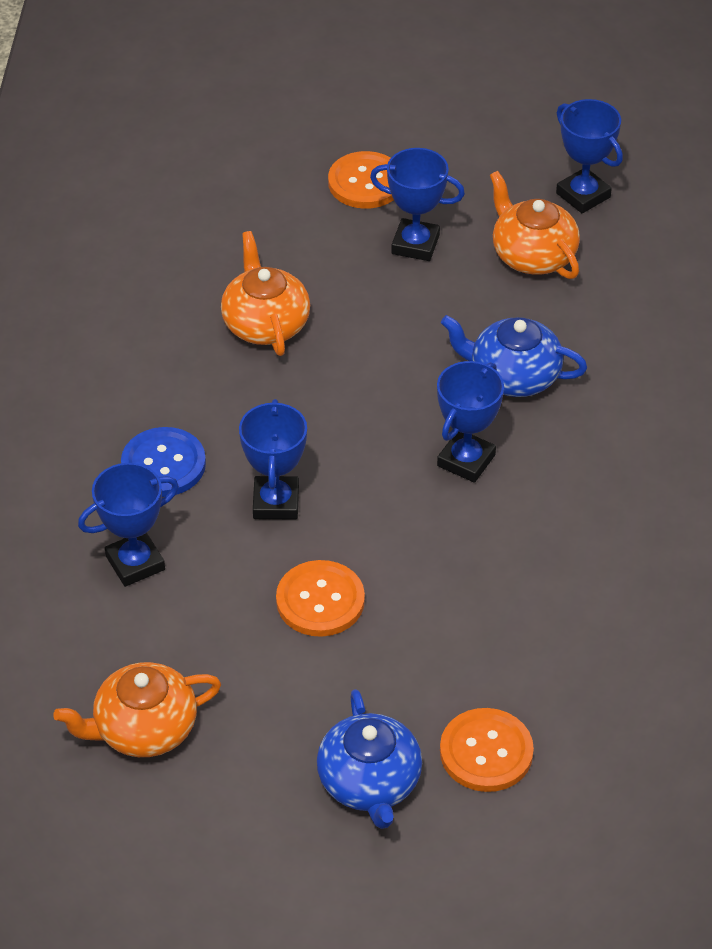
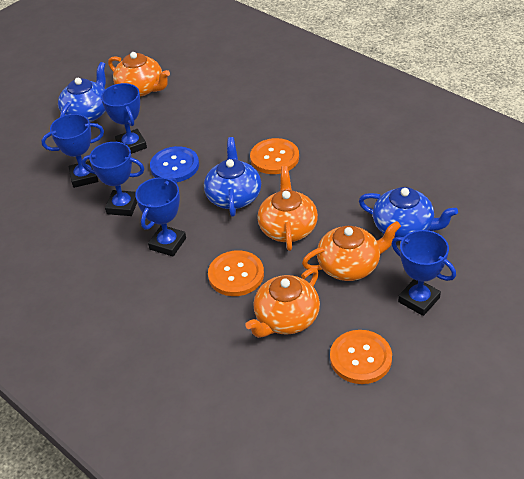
blue teapot: [317,689,422,829] [441,315,587,397] = 2 -> [58,62,106,122] [204,137,261,217] [359,187,458,238] = 3
orange teapot: [53,662,221,757] [221,231,310,356] [490,171,580,279] = 3 -> [108,52,170,96] [245,268,320,338] [258,166,318,251] [302,221,401,281] = 4

